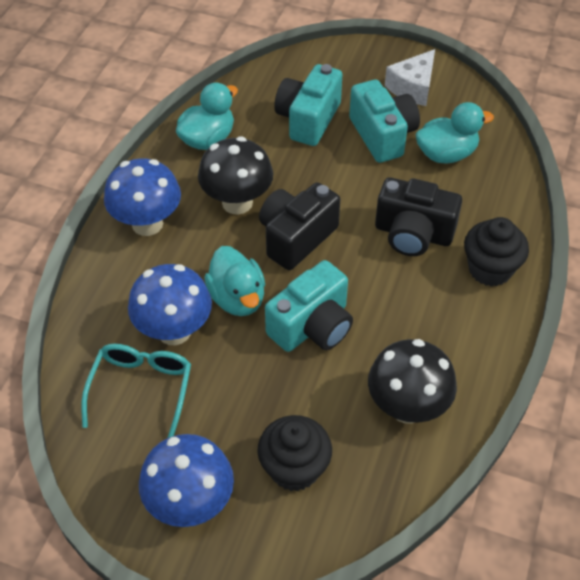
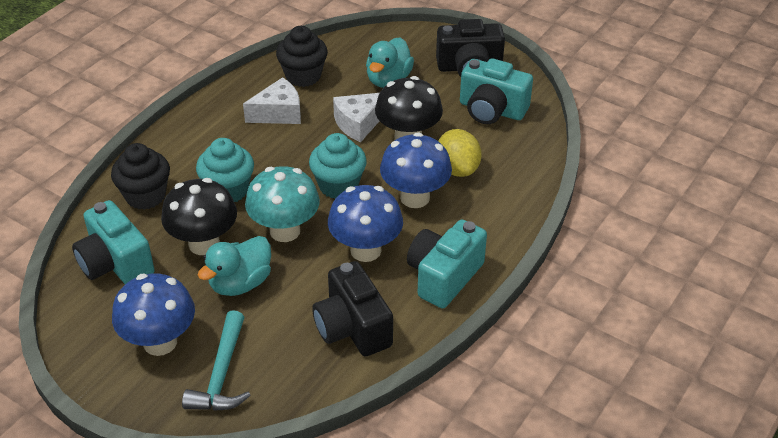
turquoise cupcake: none = 0 -> [196,138,254,202] [309,133,367,199] = 2
turquoise duck: [176,83,238,150] [204,246,265,316] [415,102,494,164] = 3 -> [198,236,271,296] [366,37,414,88] = 2
turquoise glasses: [81,344,191,438] = 1 -> none = 0
turquoise hammer: none = 0 -> [182,310,251,411] = 1
turquoise mushroom: none = 0 -> [245,166,320,242] = 1
white cheese: [385,49,435,106] = 1 -> [243,77,301,124] [333,93,379,142] = 2
yellow lemon: none = 0 -> [438,129,482,177] = 1

